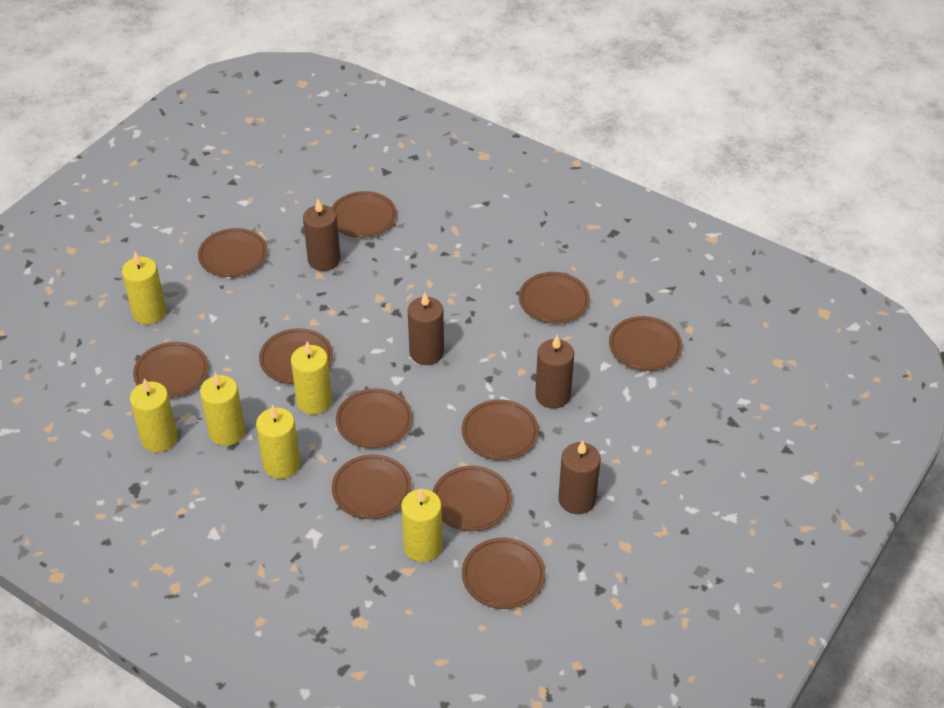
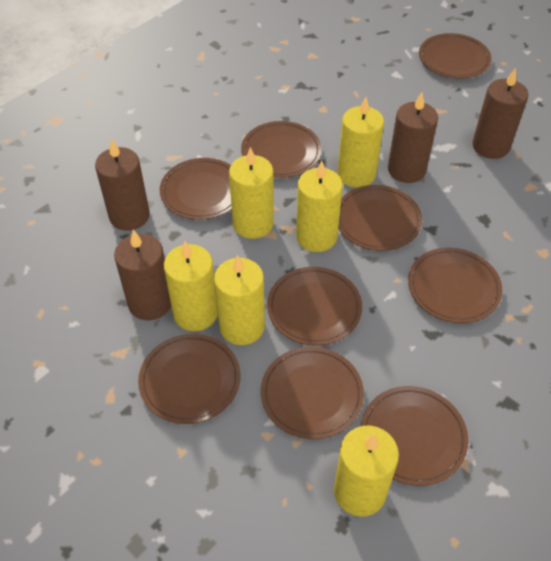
brown plate: [133,342,209,398] [198,228,267,277] [259,328,333,384] [331,191,397,238] [332,454,412,519] [336,388,413,448] [432,466,512,531] [462,399,539,460] [462,538,545,609] [519,272,590,324] [609,316,682,371] = 11 -> [138,334,241,424] [160,158,232,220] [241,121,322,178] [261,347,364,439] [267,267,362,346] [338,185,422,251] [361,386,468,486] [408,248,503,323] [419,33,492,79] = 9

